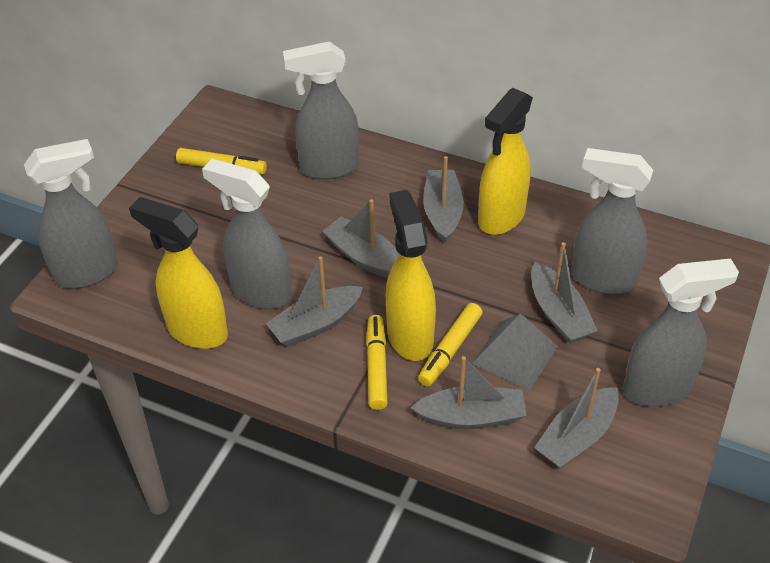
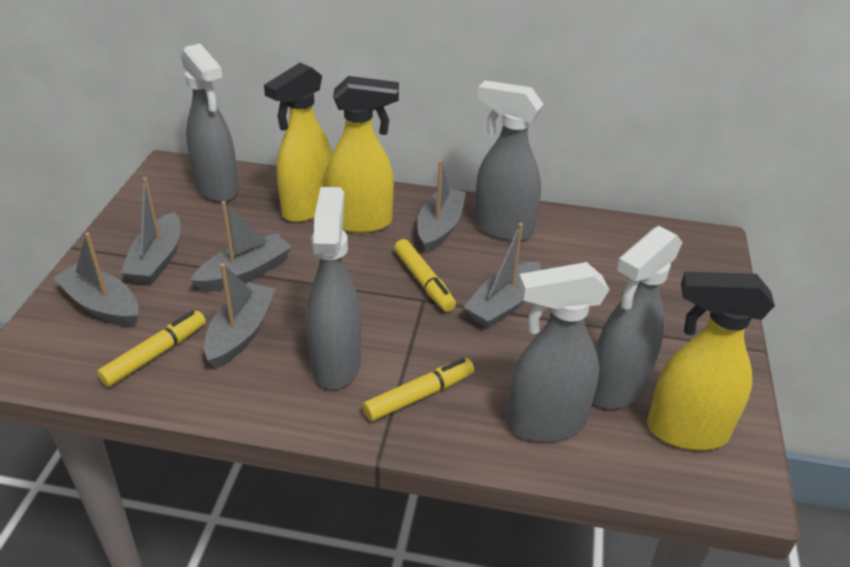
grey pyramid: [472,313,558,391] = 1 -> none = 0

